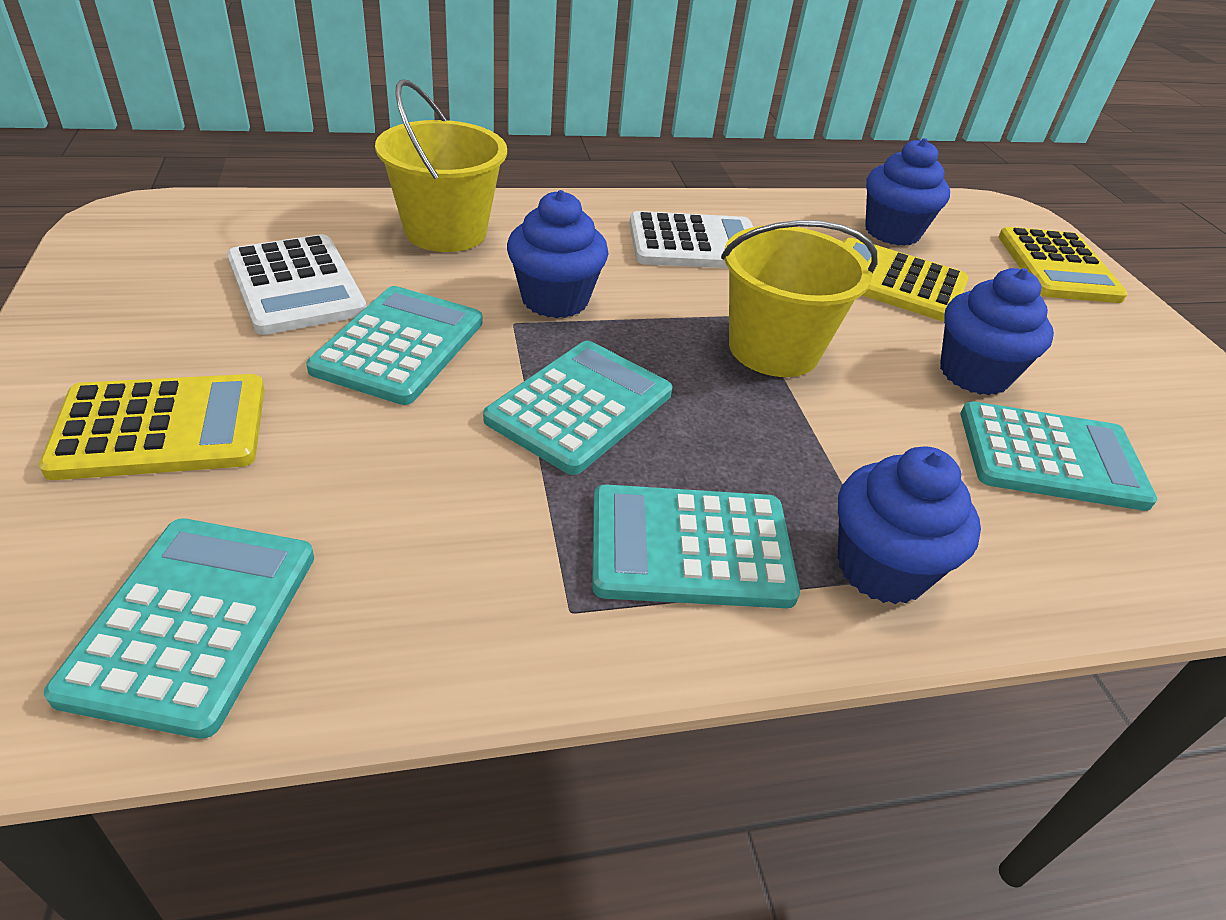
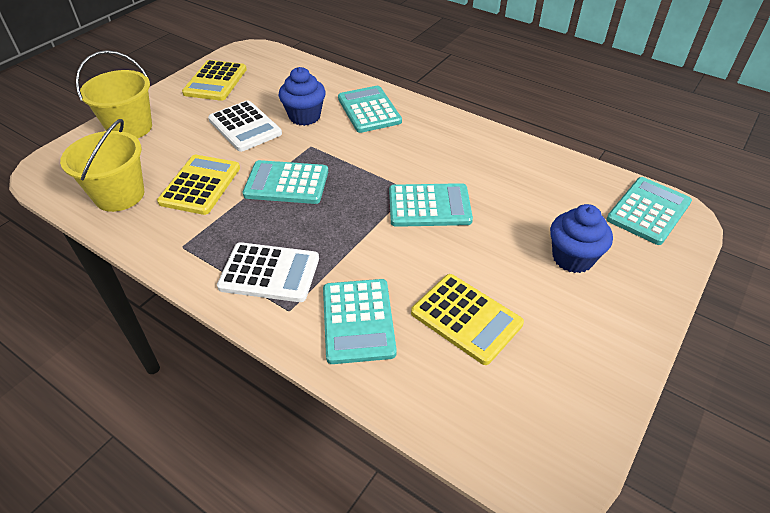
blue cupcake: [507,190,608,318] [838,446,981,604] [865,138,950,246] [940,268,1054,395] = 4 -> [279,67,326,126] [550,204,613,273] = 2

